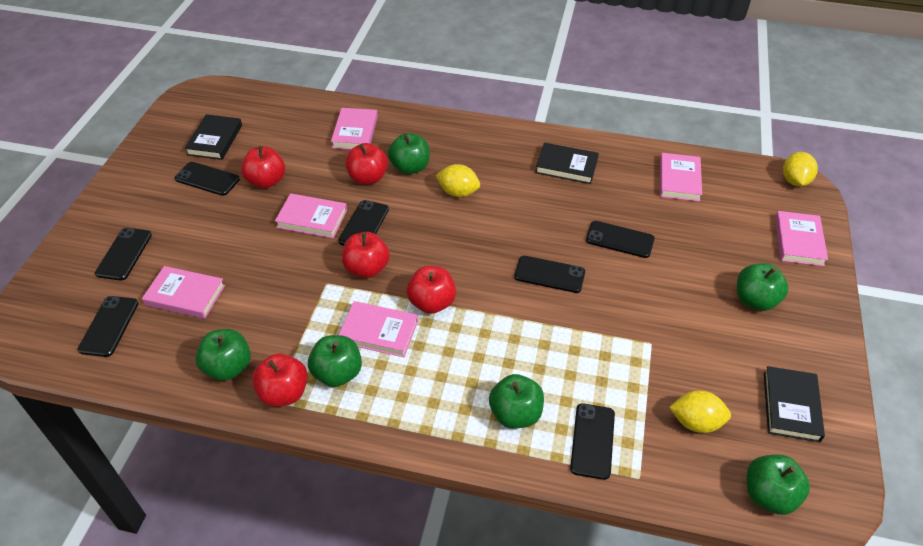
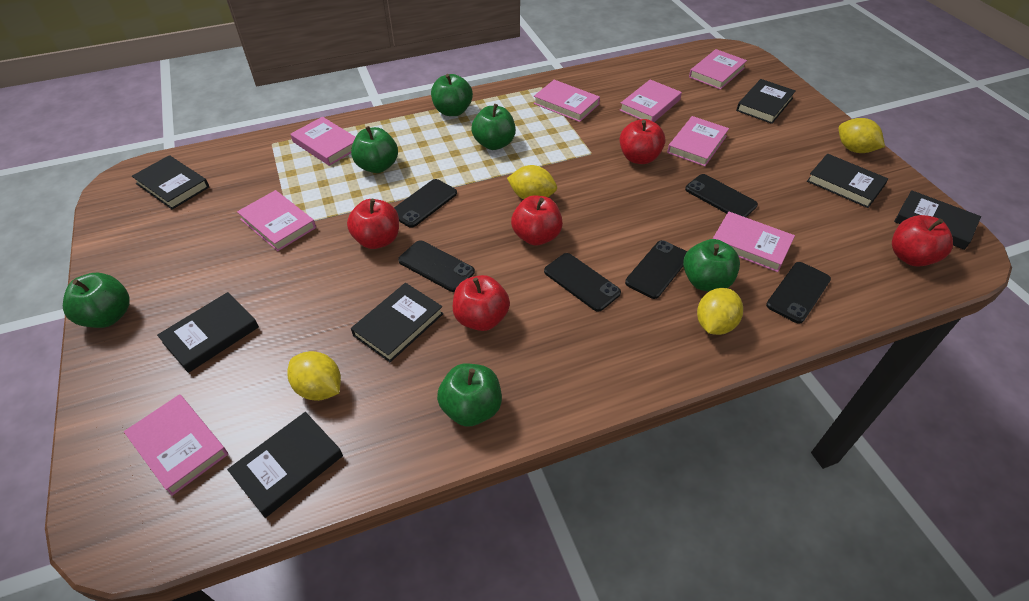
black book: [184,114,242,160] [535,143,599,184] [764,366,825,442] = 3 -> [132,155,209,209] [157,292,259,373] [227,412,343,518] [351,283,443,362] [736,79,795,124] [807,154,888,208] [894,190,981,250] = 7
black phone: [78,296,138,357] [95,228,152,280] [175,162,240,196] [339,200,389,246] [514,256,585,293] [570,403,615,480] [586,221,655,258] = 7 -> [394,179,457,228] [398,240,475,292] [544,253,621,312] [625,240,687,299] [685,174,758,217] [766,262,831,324] = 6
pink book: [142,266,225,319] [275,193,347,238] [331,108,378,150] [339,301,418,357] [660,153,702,202] [775,211,828,266] = 6 -> [124,394,228,496] [237,190,316,251] [291,117,355,166] [533,80,600,122] [620,80,682,122] [667,116,729,166] [689,49,747,90] [713,212,795,272] = 8
yellow lemon: [436,164,480,197] [669,391,731,433] [783,152,818,187] = 3 -> [287,351,341,401] [507,165,557,200] [697,288,743,335] [839,118,885,153] = 4

